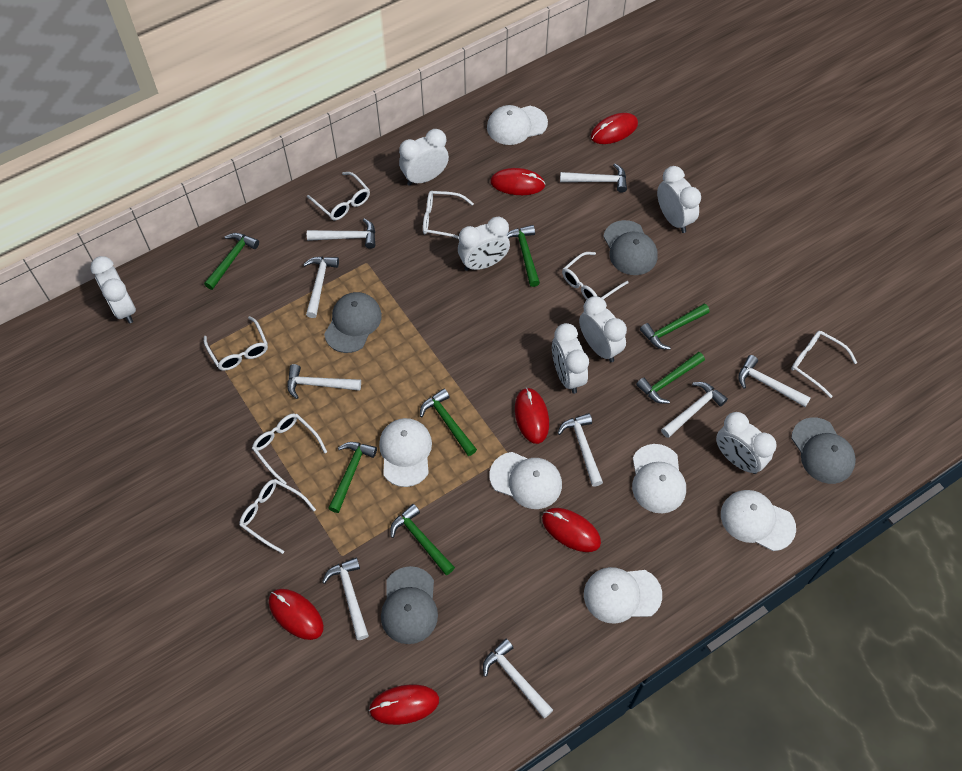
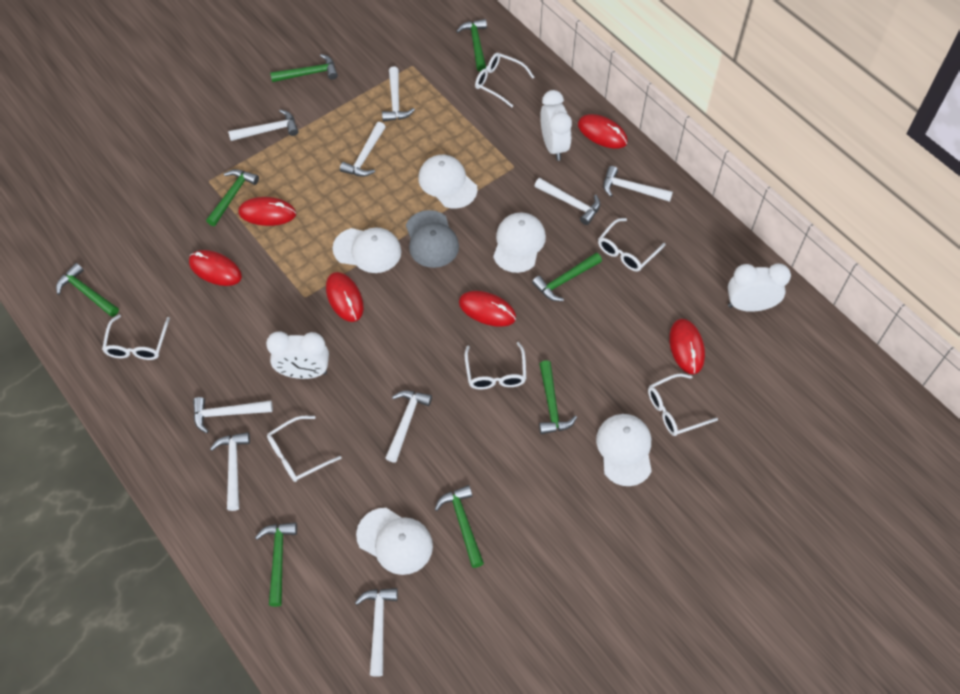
green hammer: [204,233,259,290] [328,442,377,513] [390,504,455,575] [420,388,477,456] [507,225,540,287] [636,352,705,404] [640,304,710,350] = 7 -> [56,263,119,317] [206,169,259,226] [255,522,297,607] [270,54,338,82] [435,485,484,568] [456,19,487,72] [532,253,602,301] [539,360,577,434] = 8
grey cap: [324,292,382,353] [381,566,438,644] [603,220,658,275] [791,417,856,484] = 4 -> [406,210,459,268] = 1
white cap: [379,418,432,487] [487,105,548,145] [489,452,562,509] [584,567,662,624] [632,444,686,513] [721,490,796,551] = 6 -> [333,227,402,273] [356,508,433,575] [418,155,478,208] [493,212,546,273] [596,414,652,486] = 5
white clock: [90,256,136,324] [399,129,449,186] [458,216,510,271] [552,323,589,394] [579,296,627,362] [657,166,701,233] [716,412,777,474] = 7 -> [266,331,329,379] [540,90,572,161] [728,263,791,312] = 3
white glasses: [204,316,268,371] [239,479,316,554] [252,413,327,484] [307,172,370,220] [423,191,474,239] [562,252,629,300] [791,331,857,398] = 7 -> [102,314,170,360] [267,416,341,482] [465,342,526,389] [475,53,534,107] [598,218,666,271] [648,373,718,436] = 6

